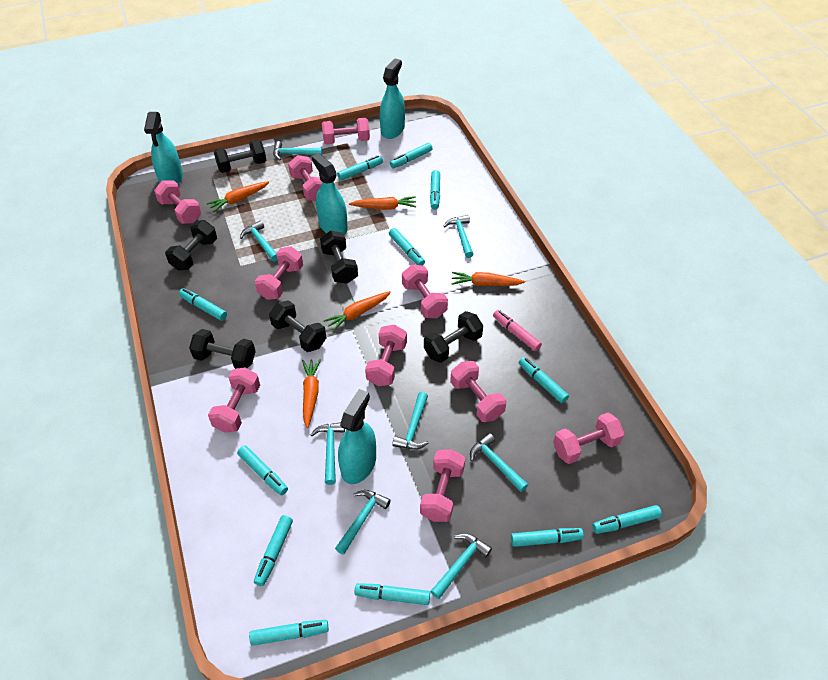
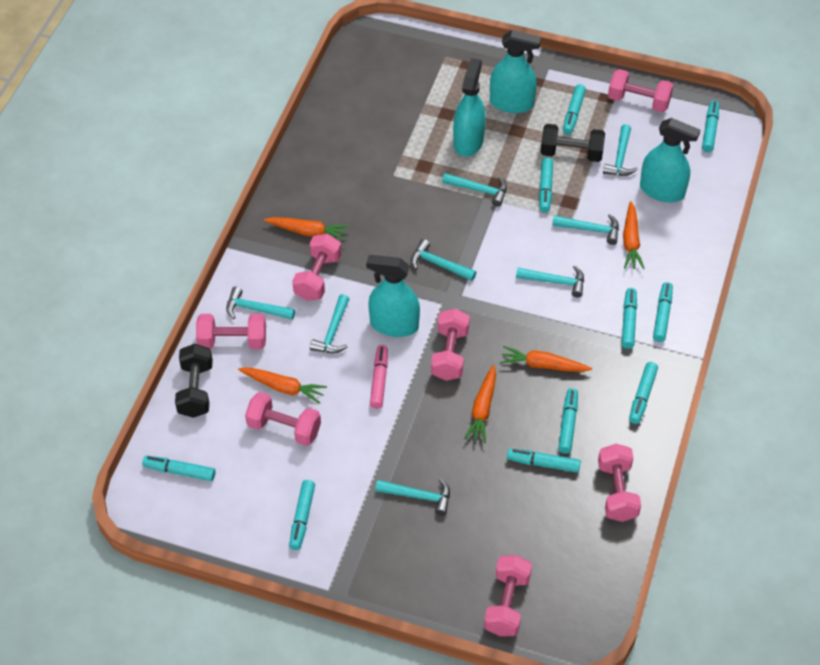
black dumbbell: [165,220,217,271] [189,329,256,369] [214,140,266,173] [269,300,326,352] [320,231,358,284] [424,311,483,363] = 6 -> [175,344,213,418] [540,124,605,162] = 2
pink dumbbell: [154,180,201,224] [208,367,260,433] [255,247,303,300] [288,155,322,201] [322,118,370,144] [365,325,407,386] [402,265,448,318] [420,449,465,522] [450,361,507,422] [553,413,624,464] = 10 -> [196,314,266,349] [245,392,321,446] [292,234,342,301] [431,309,470,381] [484,555,532,636] [598,444,641,522] [608,69,674,112] = 7
turquoise marker: [179,288,227,321] [237,445,288,495] [249,620,329,646] [254,515,293,586] [337,156,383,180] [354,583,430,605] [389,228,425,265] [390,143,433,168] [430,170,440,210] [511,528,584,547] [519,357,569,403] [592,505,662,534] = 12 -> [142,456,215,481] [289,480,315,550] [507,449,581,473] [539,157,553,213] [558,388,578,454] [563,84,586,135] [622,288,637,349] [629,362,658,424] [653,282,673,342] [702,101,719,152] = 10

